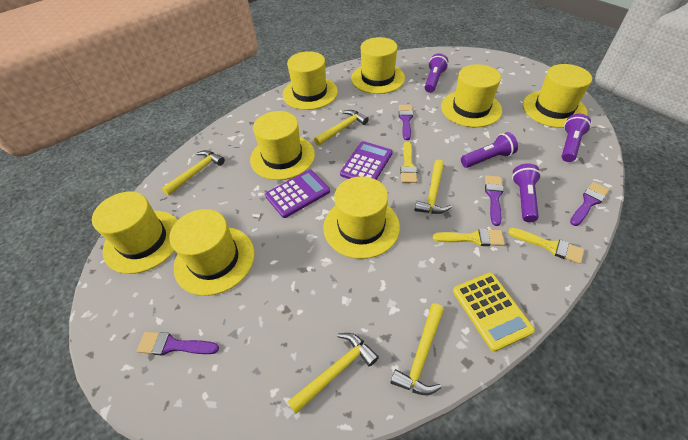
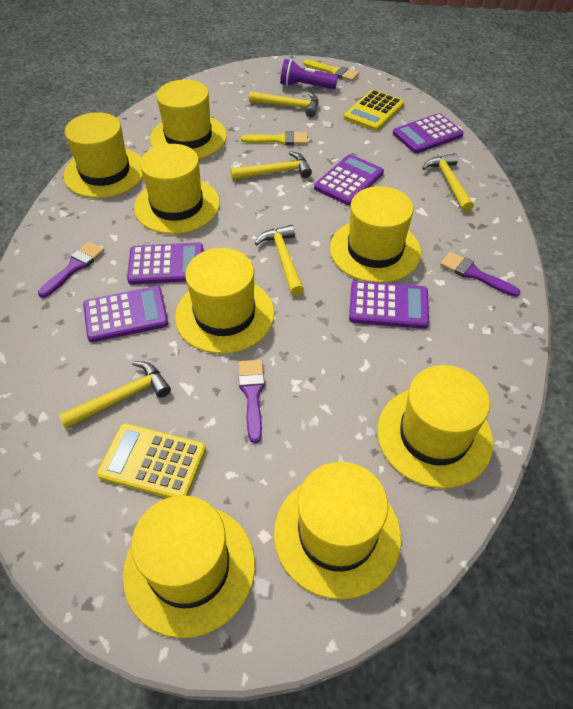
purple brush: [137,332,219,355] [399,105,413,140] [485,175,504,226] [570,182,609,226] = 4 -> [38,242,104,298] [239,360,265,443] [440,252,520,297] = 3
purple calculator: [265,170,330,218] [340,141,393,180] = 2 -> [83,286,168,342] [127,242,203,285] [314,154,384,205] [349,281,429,329] [393,113,464,153] = 5
purple flashlight: [425,53,448,93] [461,132,518,168] [512,163,541,222] [562,114,591,162] = 4 -> [280,59,338,89] = 1
yellow brush: [400,141,417,183] [433,229,505,246] [508,228,584,264] = 3 -> [241,131,308,145] [303,59,359,81] = 2
yellow calculator: [453,273,535,351] = 1 -> [97,423,206,498] [344,89,404,131] = 2

